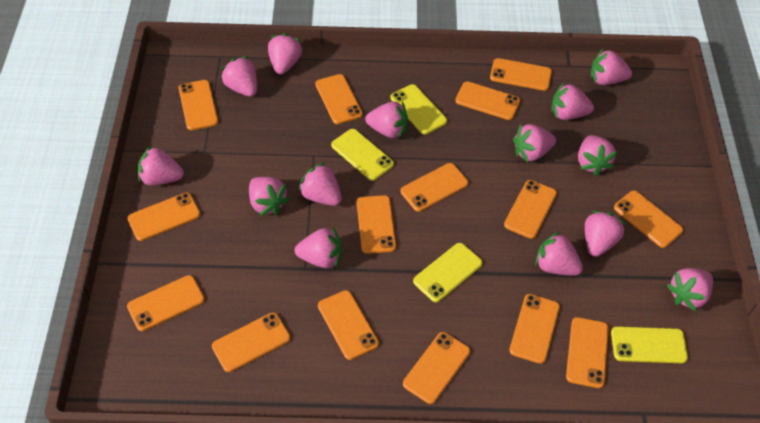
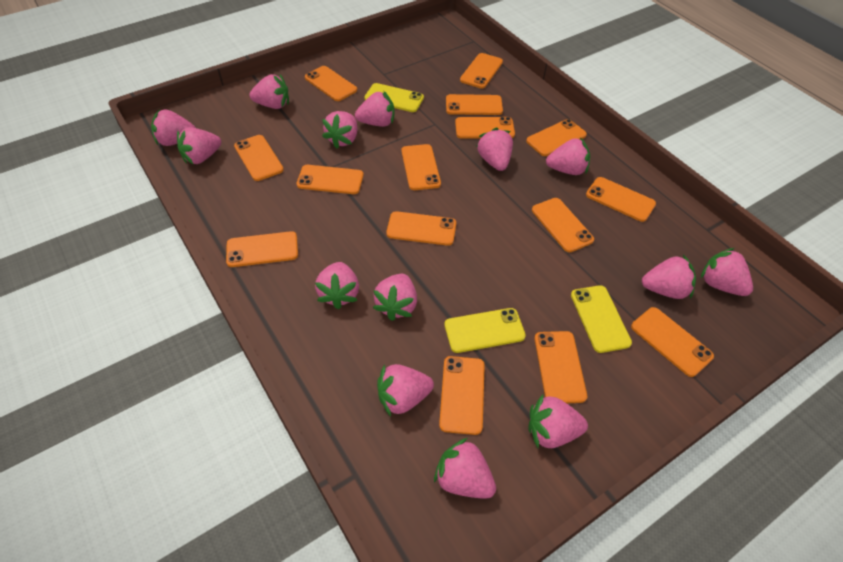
yellow phone: [331,129,394,181] [390,84,447,135] [413,243,483,302] [611,326,688,363] = 4 -> [364,83,424,112] [444,308,526,353] [571,285,632,353] = 3

